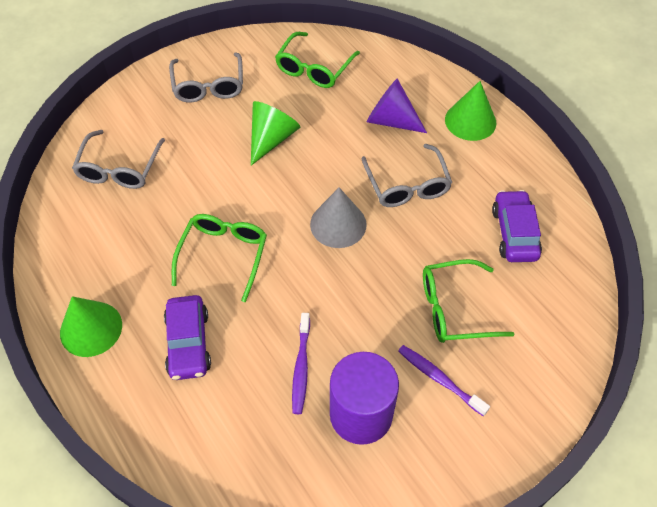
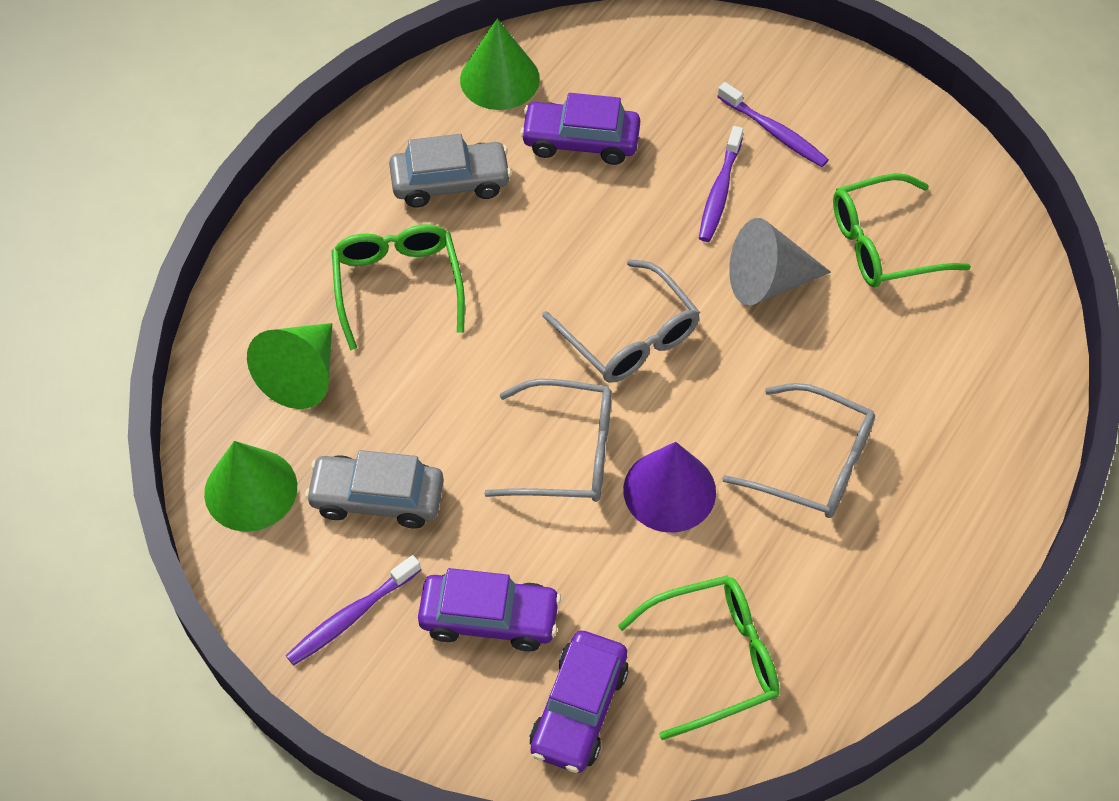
grey car: none = 0 -> [305,450,444,529] [389,134,511,207] = 2
purple car: [164,295,211,380] [492,190,542,262] = 2 -> [418,568,561,651] [520,93,640,165] [530,631,629,773] = 3
purple cylinder: [330,352,399,445] = 1 -> none = 0
purple toothbrush: [292,313,310,414] [398,345,490,416] = 2 -> [286,555,421,666] [699,126,743,242] [717,82,829,167] = 3

